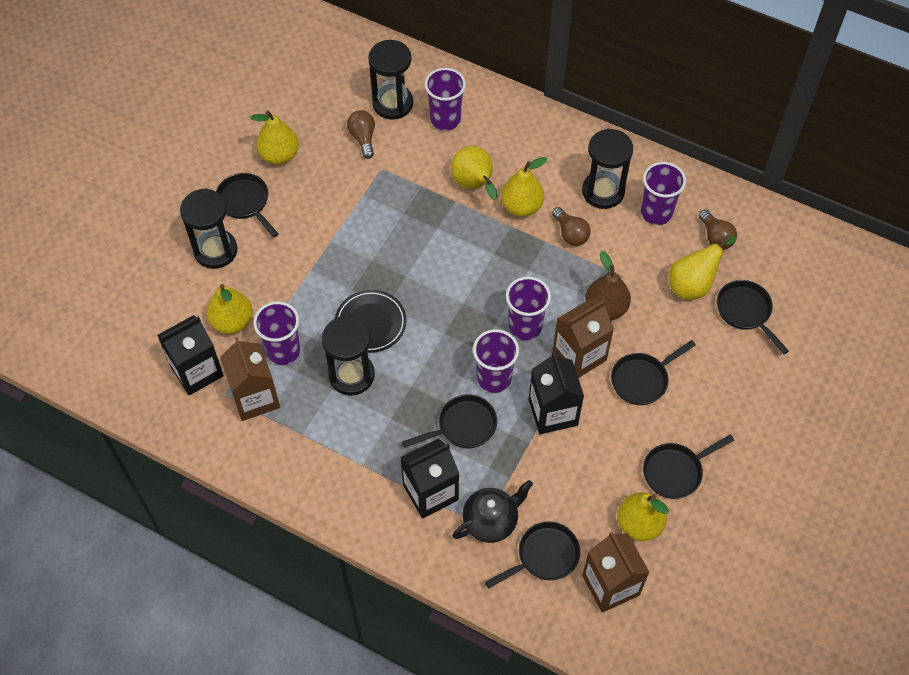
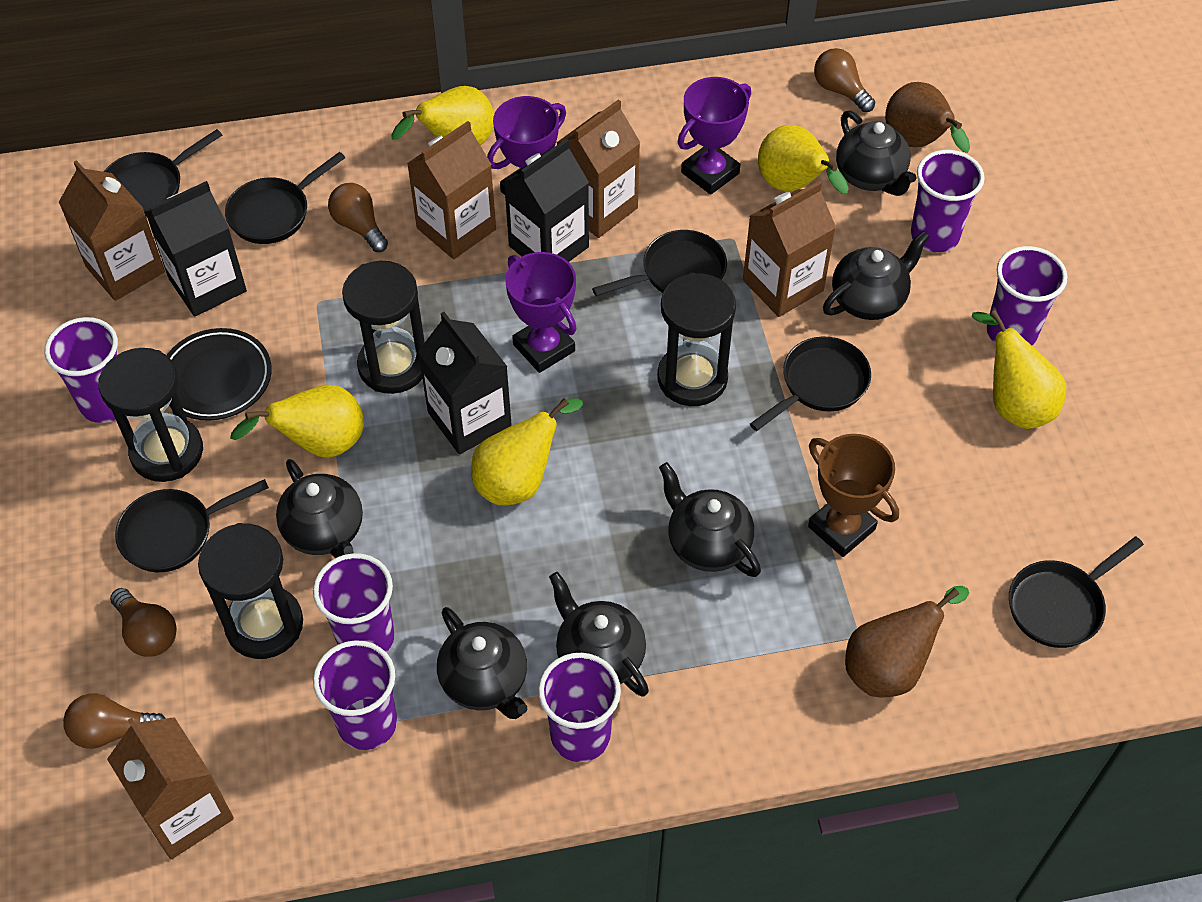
black teapot: [453,480,533,543] = 1 -> [276,459,363,558] [437,607,527,719] [549,572,649,697] [659,462,761,577] [823,231,930,320] [836,111,916,196] = 6
brown carton: [220,337,280,421] [553,299,614,378] [582,532,650,613] = 3 -> [59,160,165,301] [107,717,234,859] [407,121,496,259] [557,99,640,238] [743,181,836,317] = 5
brown light bulb: [347,110,375,159] [552,207,591,246] [699,209,737,250] = 3 -> [63,694,166,749] [110,588,177,657] [328,183,388,252] [814,48,875,112] = 4
brown pear: [585,251,631,320] = 1 -> [845,586,969,698] [885,82,970,153] = 2
brown trophy: none = 0 -> [808,434,899,557] = 1
purple cup: [253,301,300,365] [425,68,466,131] [473,329,519,393] [506,276,551,340] [641,162,686,225] = 5 -> [44,317,118,423] [313,553,395,652] [313,640,397,750] [538,653,621,762] [911,150,985,252] [987,246,1068,345] = 6
purple trophy: none = 0 -> [487,96,566,195] [505,252,576,373] [678,77,751,195] = 3
yellow pear: [207,284,253,334] [250,111,299,165] [451,146,497,200] [501,157,547,217] [617,492,669,541] [669,235,736,300] = 6 -> [230,385,364,458] [391,86,494,146] [471,398,583,505] [758,125,849,194] [972,310,1066,429] = 5

